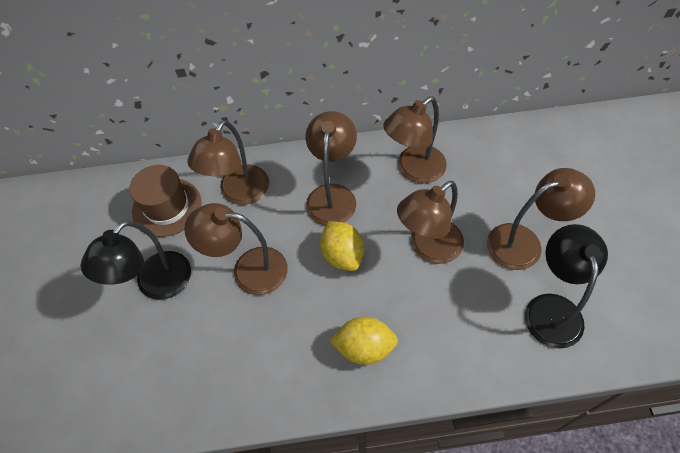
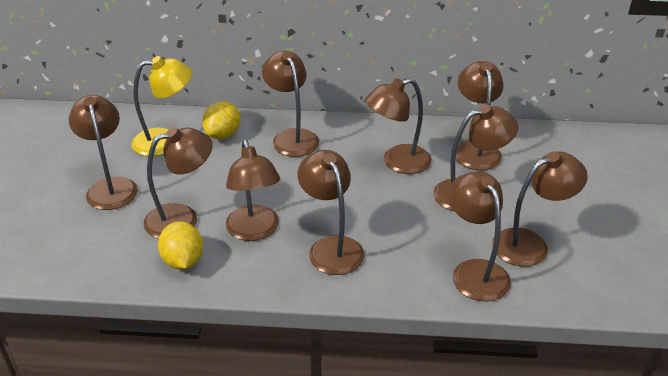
black lamp: [80,220,191,300] [525,224,608,349] = 2 -> none = 0
brown hat: [129,165,201,237] = 1 -> none = 0
brown lamp: [184,203,288,295] [187,120,269,205] [305,111,357,226] [383,96,447,183] [397,181,464,264] [487,168,595,270] = 6 -> [69,95,138,210] [143,127,213,239] [226,140,280,241] [262,51,319,157] [297,150,365,275] [365,78,432,174] [433,105,518,211] [449,171,511,301] [456,61,504,170] [492,152,588,267] = 10
yellow lamp: none = 0 -> [131,56,192,156] = 1

